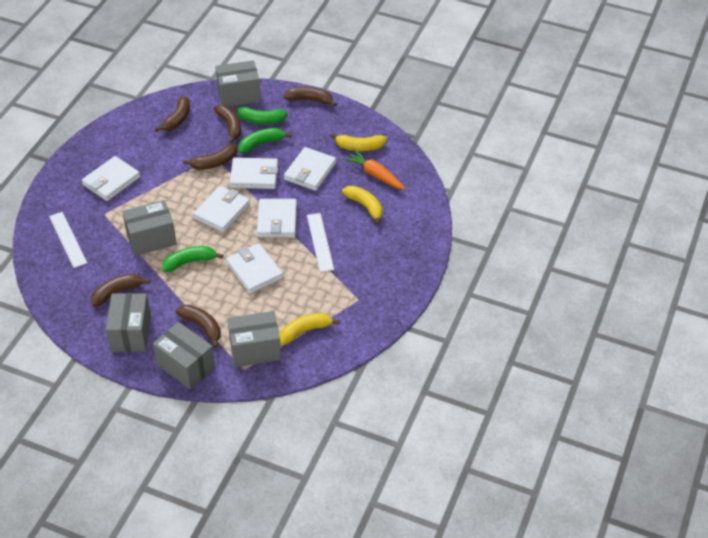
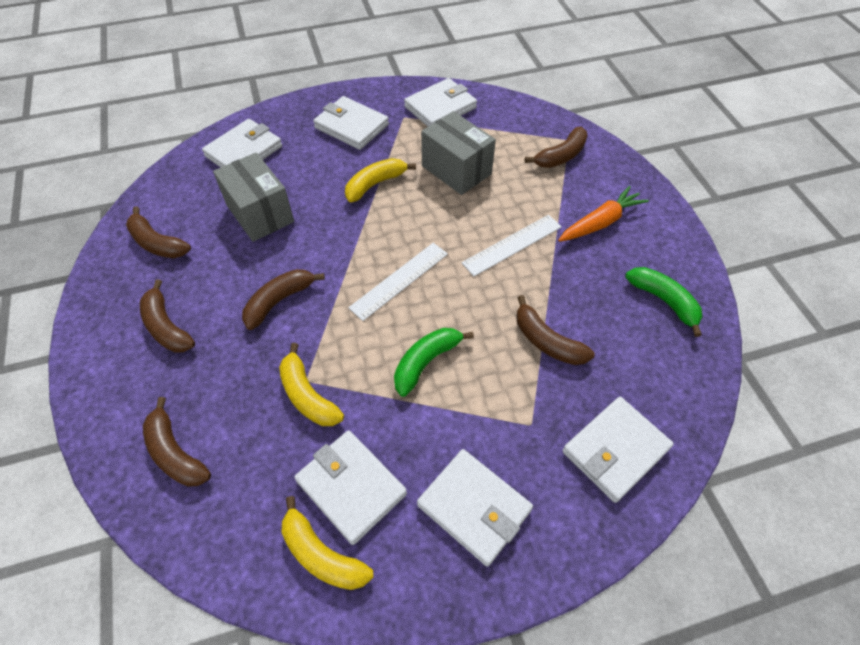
green banana: [162,246,223,272] [233,104,287,124] [239,128,292,153] = 3 -> [394,328,474,397] [625,267,703,337] = 2
grey box: [106,293,151,352] [122,200,177,256] [153,322,215,389] [215,60,261,107] [227,311,281,367] = 5 -> [213,153,294,242] [421,111,496,195] = 2

